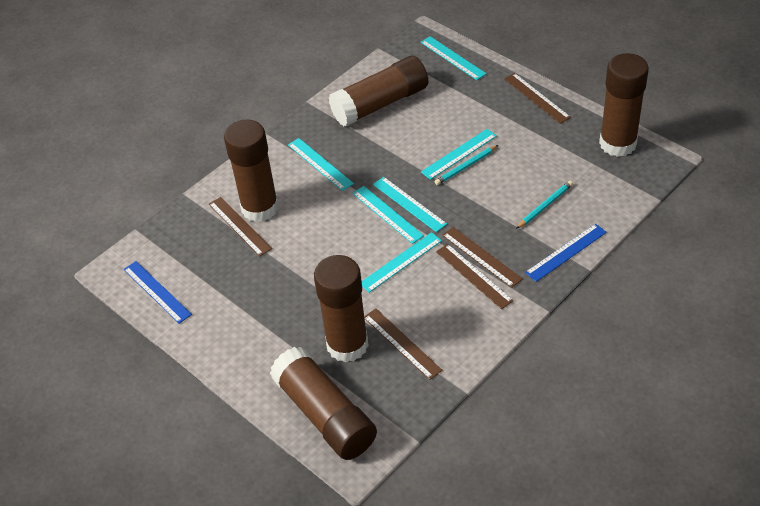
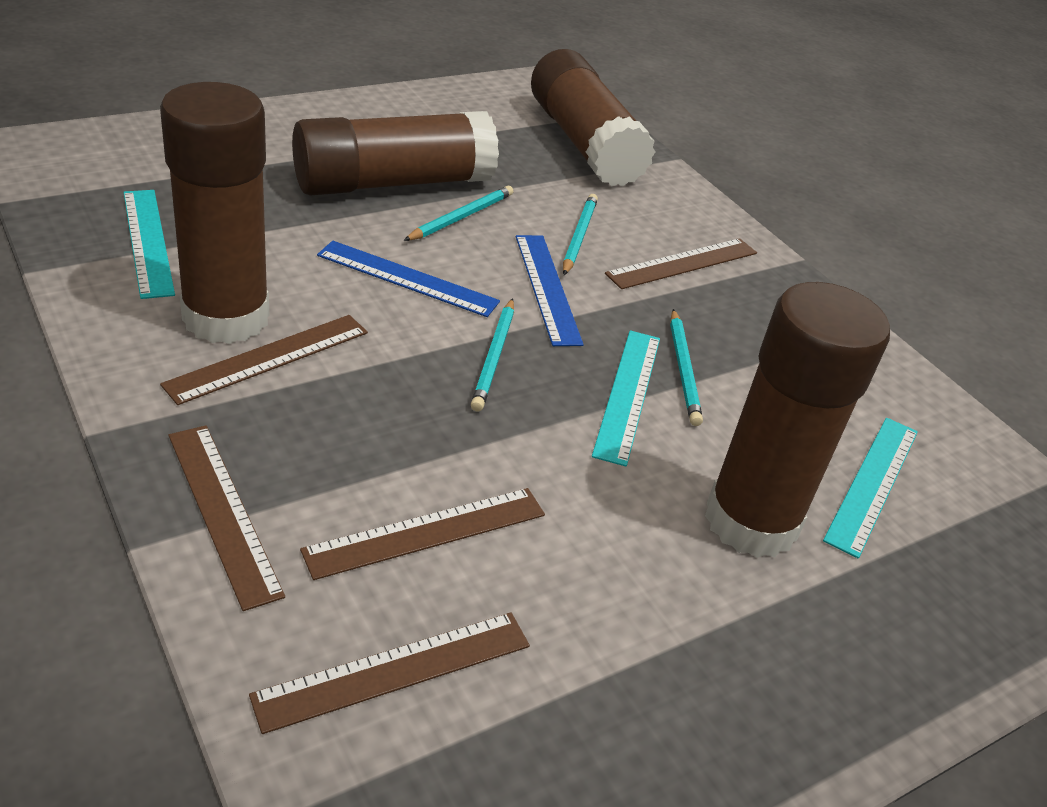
brown glue stick: [224,120,279,222] [270,347,377,460] [314,255,369,363] [329,56,428,127] [599,53,649,157] = 5 -> [160,82,269,344] [292,111,499,195] [531,49,655,187] [705,282,890,558] = 4
turquoise pencil: [435,145,498,185] [516,181,573,229] = 2 -> [403,186,513,241] [471,298,514,411] [563,194,598,275] [670,309,703,426] = 4
turquoise ruler: [288,138,354,191] [352,186,424,244] [362,232,442,293] [373,177,447,232] [420,36,486,80] [421,129,497,180] = 6 -> [123,190,175,299] [592,330,660,466] [823,418,918,558] = 3

